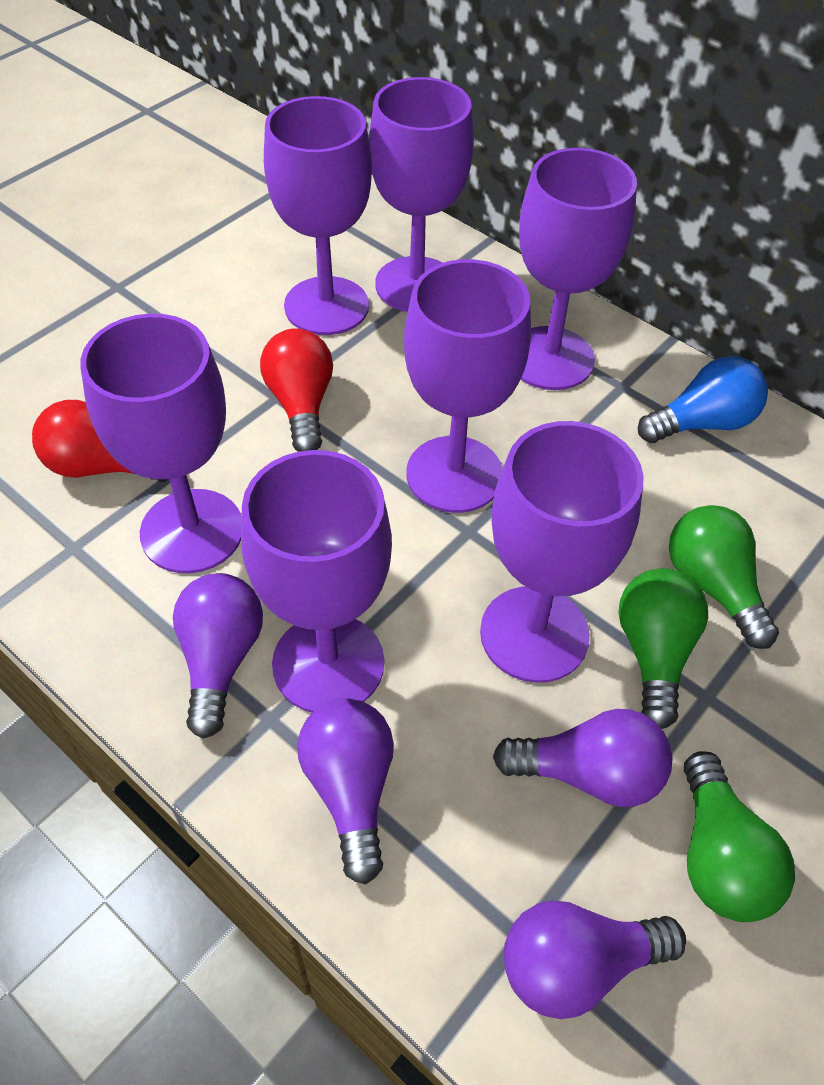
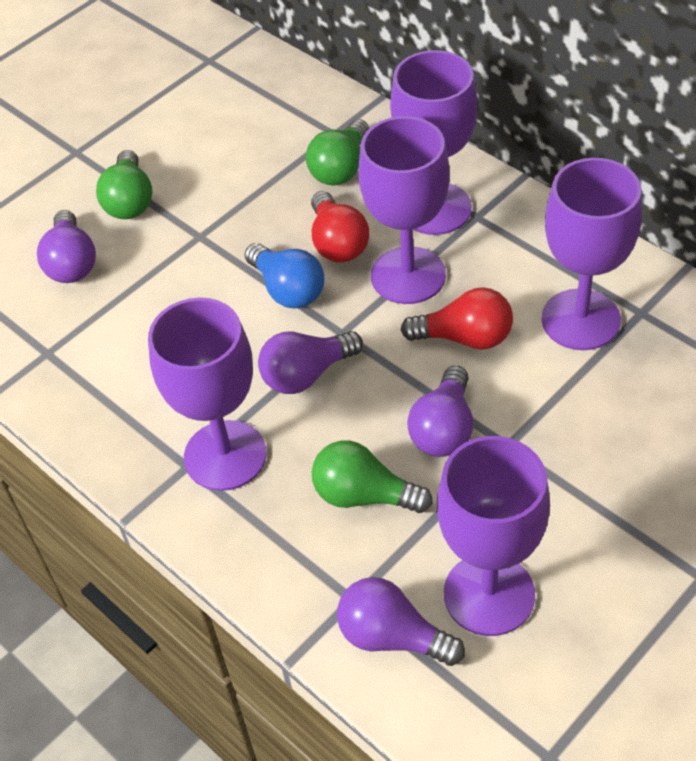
purple goblet: [81,313,242,573] [241,450,392,713] [264,96,372,335] [369,77,474,312] [404,259,531,513] [480,421,644,683] [519,148,637,390] = 7 -> [148,298,267,491] [359,116,450,304] [390,50,477,235] [437,436,550,636] [542,158,642,350] = 5

